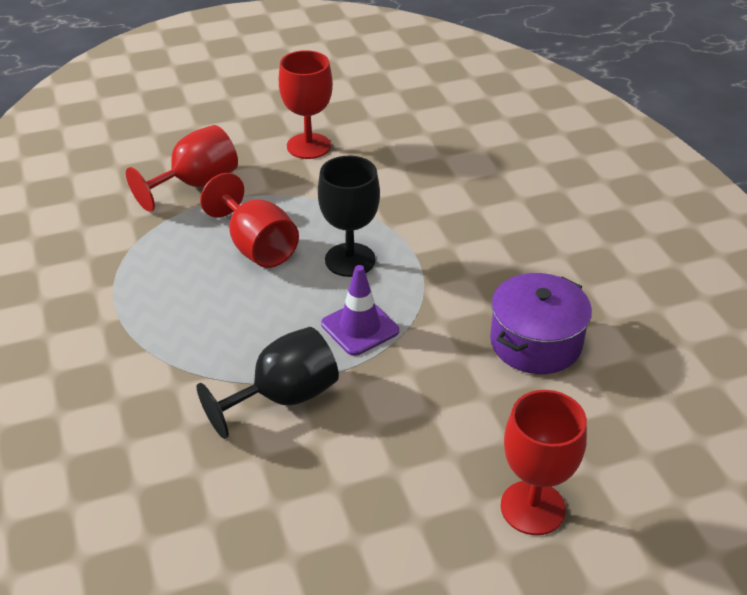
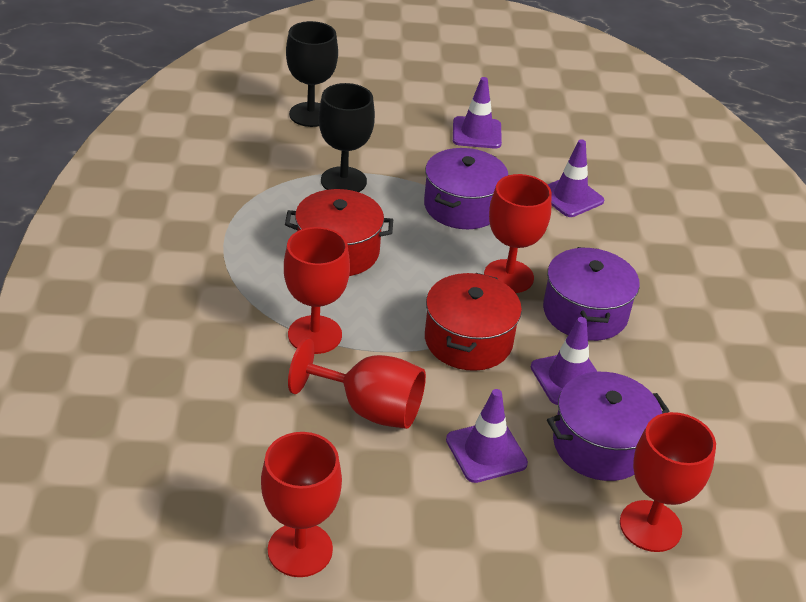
purple pot: [490,273,592,374] = 1 -> [424,148,508,229] [543,247,640,341] [547,372,669,481] = 3
purple traffic cone: [321,265,399,356] = 1 -> [446,389,528,483] [453,77,502,149] [531,317,597,405] [547,139,604,217] = 4
red goblet: [126,125,238,212] [200,173,299,268] [279,50,333,159] [500,390,587,535] = 4 -> [261,432,342,577] [284,227,350,354] [288,338,426,429] [484,174,551,293] [620,412,716,552] = 5
red pot: none = 0 -> [285,189,393,276] [425,273,522,371] = 2

